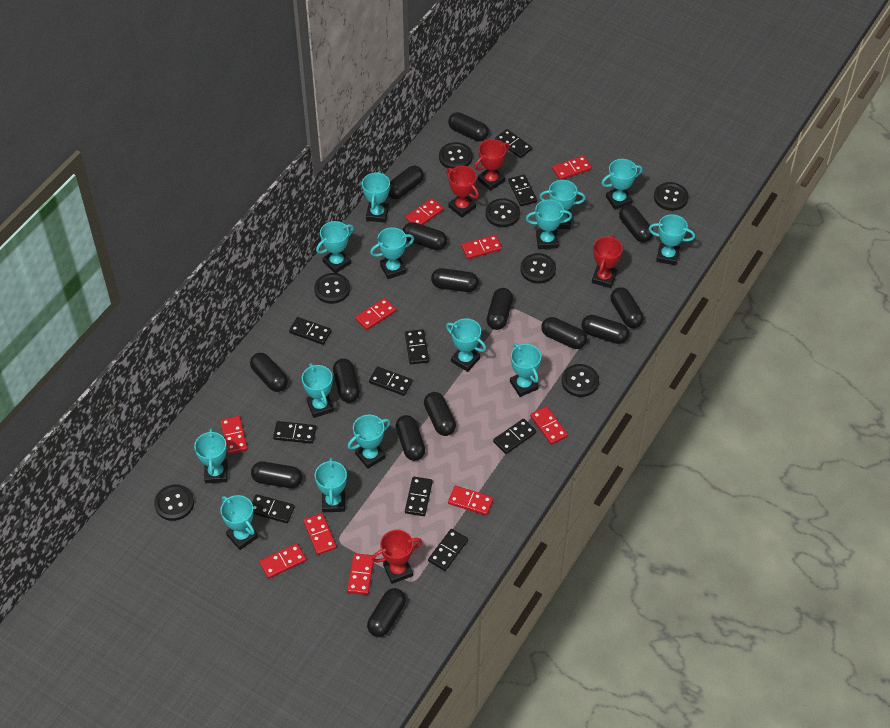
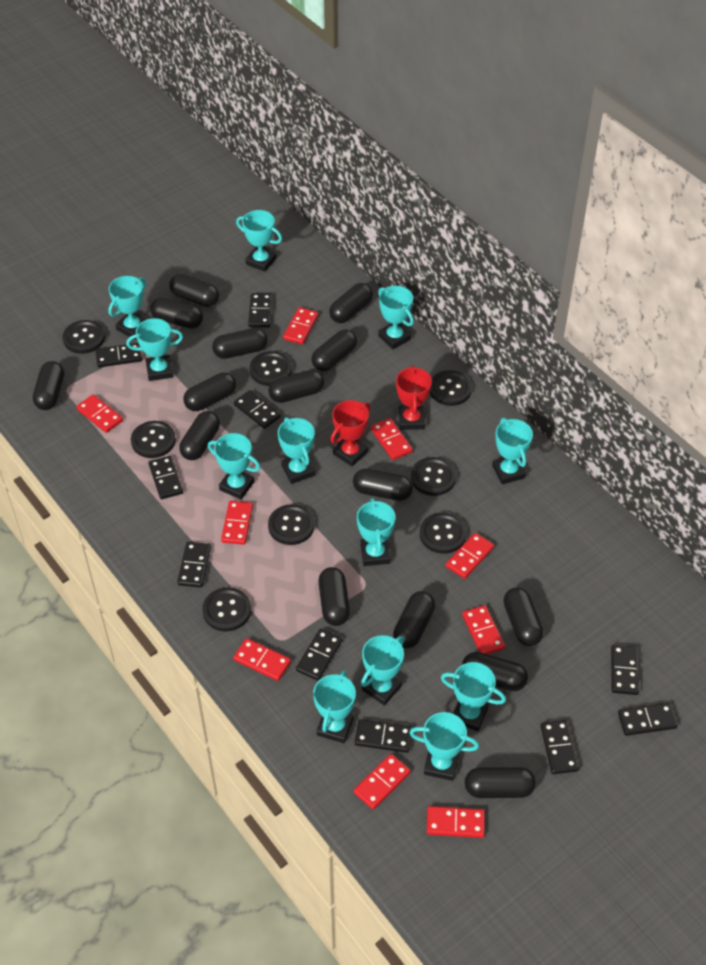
black button: [154,485,194,521] [314,273,350,304] [439,142,473,169] [485,198,520,227] [520,253,556,284] [562,364,599,397] [654,182,689,211] = 7 -> [63,320,105,354] [131,421,176,458] [202,587,251,631] [250,351,292,386] [268,504,314,545] [411,457,456,496] [420,513,466,554] [430,370,472,406] = 8
red domino: [220,416,247,454] [259,543,306,579] [303,513,337,555] [347,553,374,595] [355,298,396,330] [405,198,444,225] [448,486,493,516] [461,235,502,259] [530,406,568,445] [552,156,592,180] = 10 -> [76,394,123,433] [221,501,253,545] [233,638,291,681] [283,307,318,344] [353,754,411,810] [371,418,413,460] [427,806,485,838] [446,533,494,579] [462,605,505,655] = 9
red trophy: [372,530,422,584] [446,166,479,218] [475,139,509,191] [592,236,623,288] = 4 -> [331,400,370,467] [396,366,432,430] = 2
turquoise trophy: [194,429,228,483] [220,495,258,550] [302,363,334,418] [315,457,347,512] [316,221,354,273] [348,415,390,469] [362,171,390,223] [370,227,414,279] [446,318,486,372] [510,343,541,397] [526,199,572,249] [539,180,586,229] [601,159,642,210] [649,214,695,265] = 14 -> [109,276,147,339] [126,318,183,381] [208,433,260,500] [236,210,282,272] [278,417,315,484] [313,670,356,743] [357,498,396,566] [361,635,404,706] [378,286,414,349] [410,712,479,781] [441,662,506,732] [492,418,533,484] = 12

